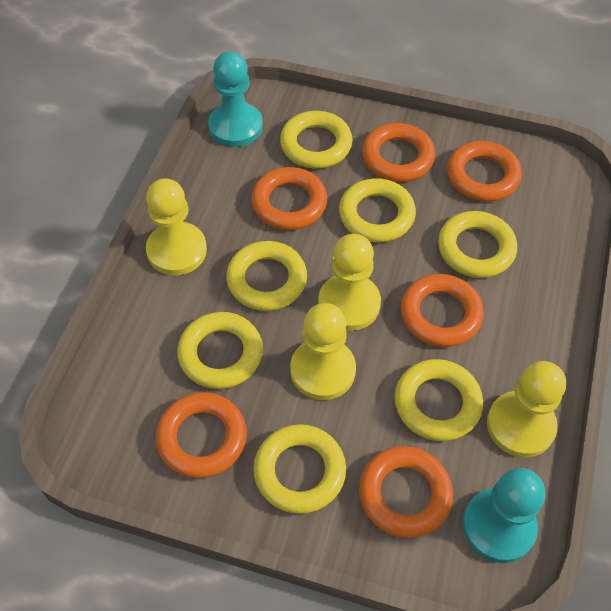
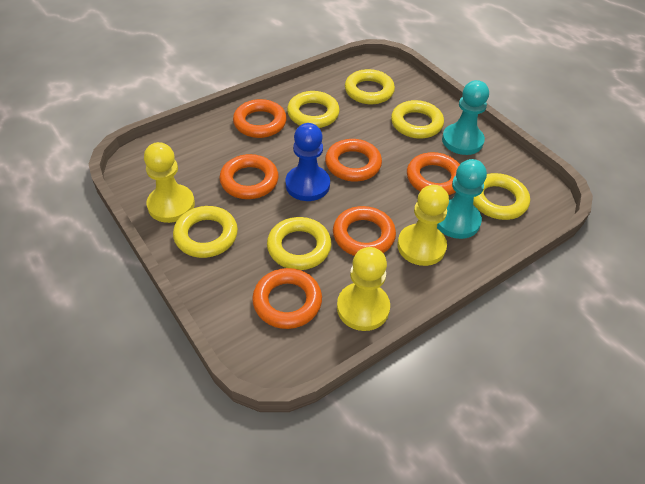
blue pawn: none = 0 -> [286,123,330,201] = 1
yellow pawn: [146,178,207,275] [290,303,356,400] [318,234,381,331] [487,361,566,458] = 4 -> [144,142,195,223] [337,247,390,331] [397,185,449,266] = 3
yellow ring: [177,312,263,389] [226,241,307,311] [253,424,346,514] [280,111,353,169] [339,178,416,242] [395,359,483,441] [438,211,517,278] = 7 -> [173,206,238,258] [267,217,331,270] [287,91,340,128] [345,69,395,104] [391,100,444,139] [473,173,530,220] = 6

